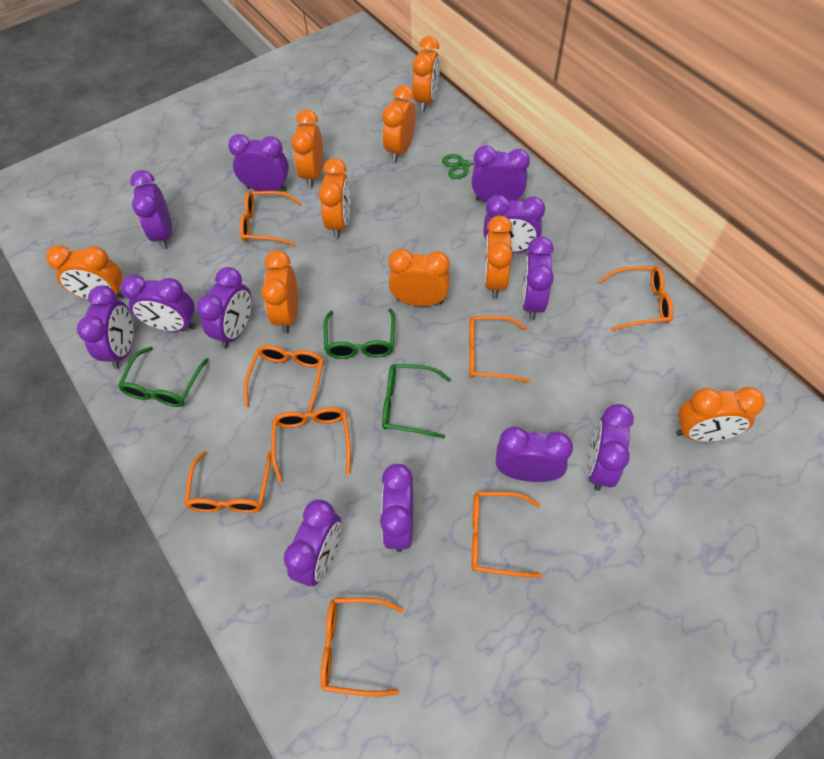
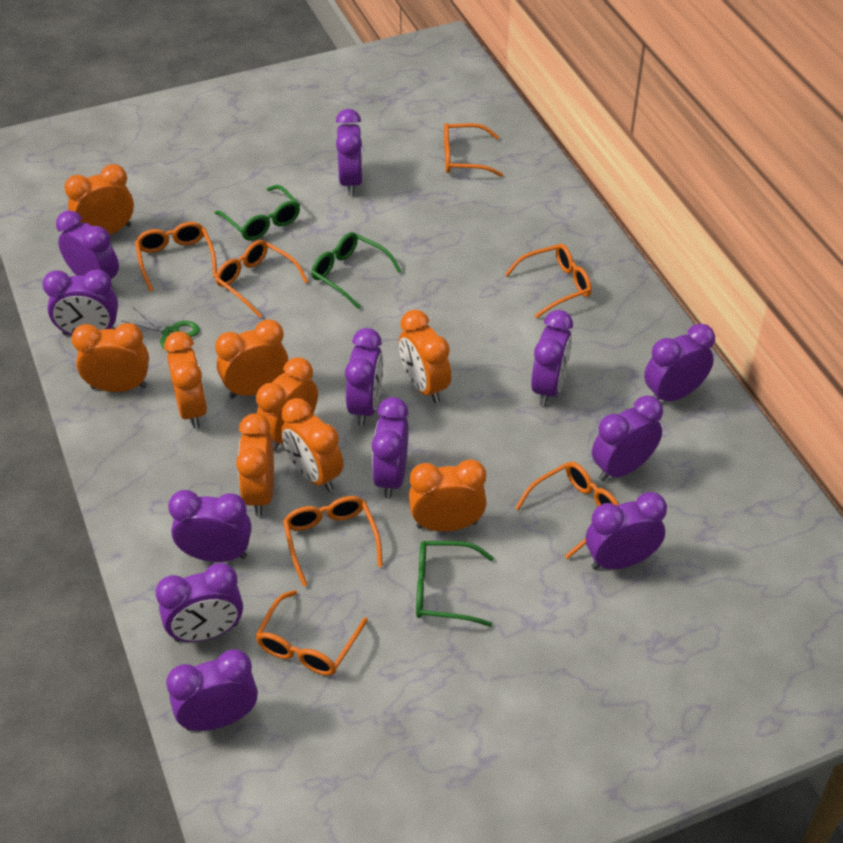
orange glasses: [184,451,271,513] [240,191,302,246] [244,345,324,417] [271,407,351,483] [320,598,404,697] [469,316,530,383] [471,492,542,578] [598,266,673,331] = 8 -> [135,222,217,292] [215,240,309,318] [255,590,368,676] [283,496,383,587] [444,123,503,177] [504,244,592,318] [515,462,619,559] = 7

